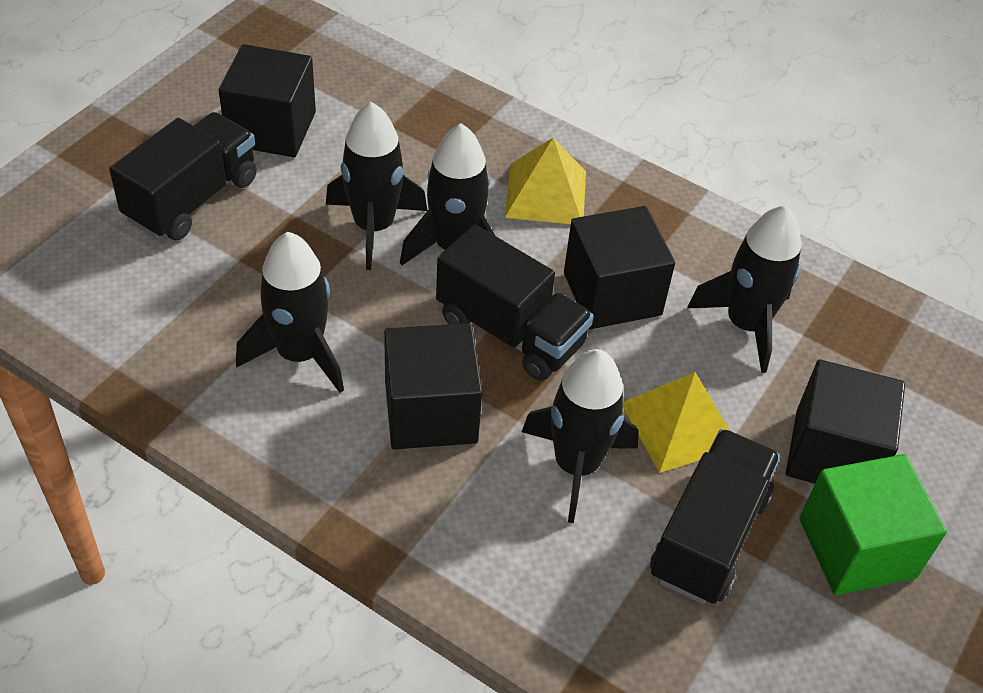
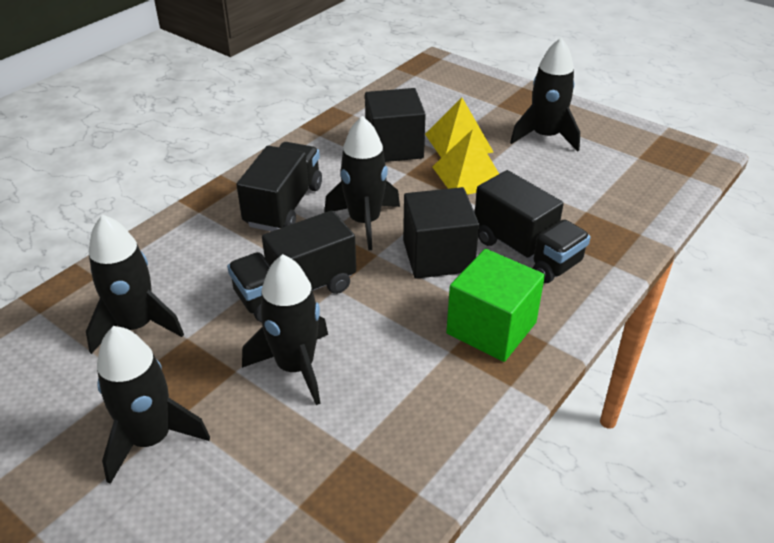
black cube: [219,44,316,157] [384,323,482,449] [564,206,675,329] [786,359,905,484] = 4 -> [365,88,426,162] [403,187,479,279] = 2

